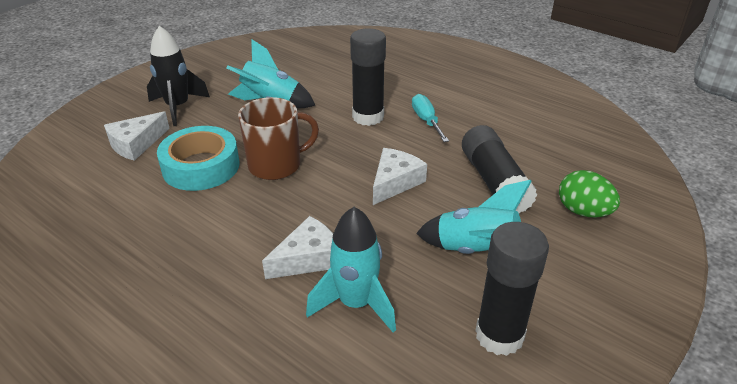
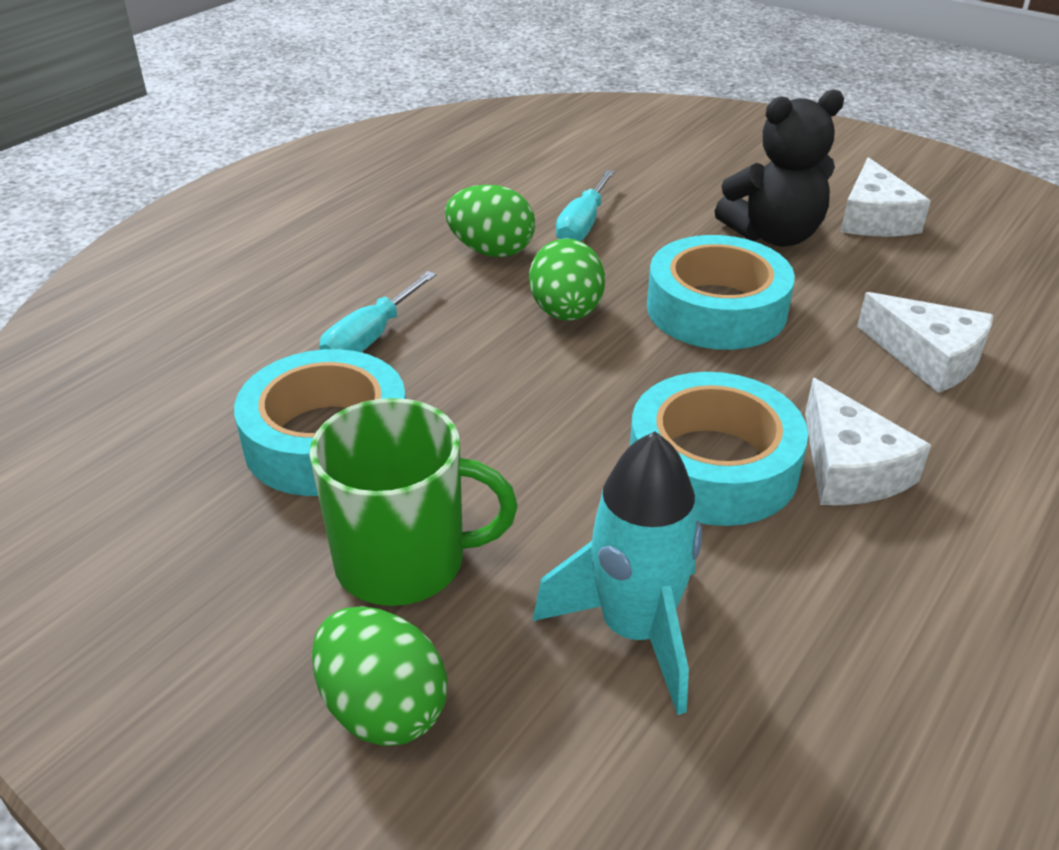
black glue stick: [350,29,386,126] [462,125,537,213] [475,222,549,356] = 3 -> none = 0
black rocket: [147,26,210,126] = 1 -> none = 0
black teddy bear: none = 0 -> [715,90,844,247] = 1
brown mug: [238,97,319,180] = 1 -> none = 0
green egg: [559,170,620,217] = 1 -> [312,607,447,746] [445,185,535,257] [529,238,605,321] = 3
green mug: none = 0 -> [309,398,517,606] = 1
turquoise rocket: [227,39,315,108] [306,207,396,333] [416,180,532,254] = 3 -> [532,432,702,715] = 1
turquoise screwdriver: [412,94,449,142] = 1 -> [319,271,436,352] [556,170,615,241] = 2
turquoise tape: [157,126,239,191] = 1 -> [234,349,406,496] [630,372,808,526] [647,235,795,350] = 3

